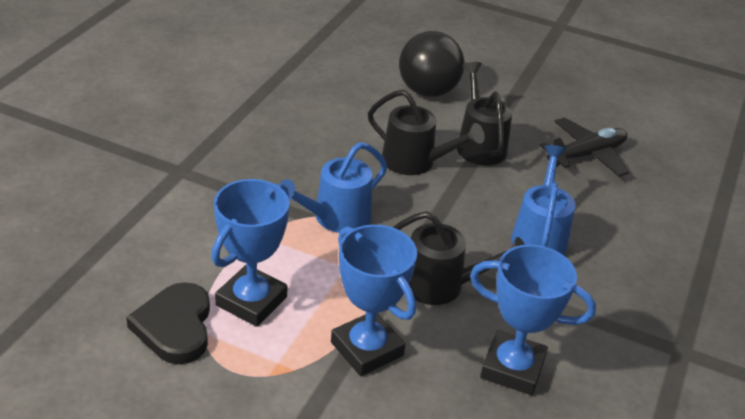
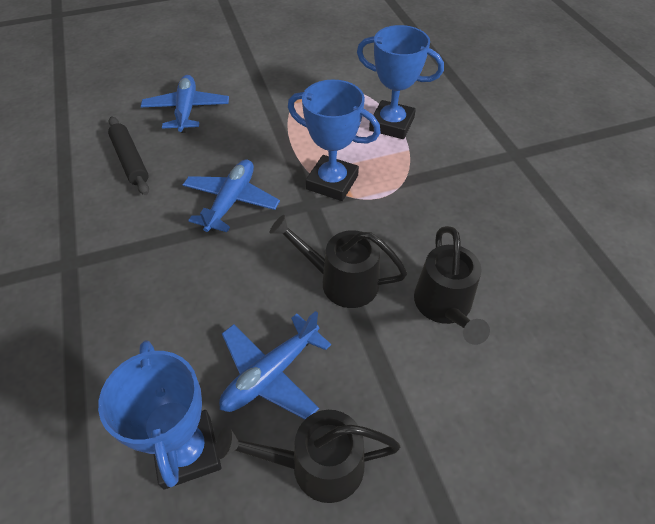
black ball: [399,31,464,97] = 1 -> none = 0
black heart: [126,282,210,364] = 1 -> none = 0
black plane: [540,117,629,177] = 1 -> none = 0
black rolling pin: none = 0 -> [108,117,149,195] = 1
blue plane: none = 0 -> [141,75,229,133] [183,159,280,232] [219,311,331,419] = 3
blue watering can: [280,142,387,233] [511,145,576,255] = 2 -> none = 0

